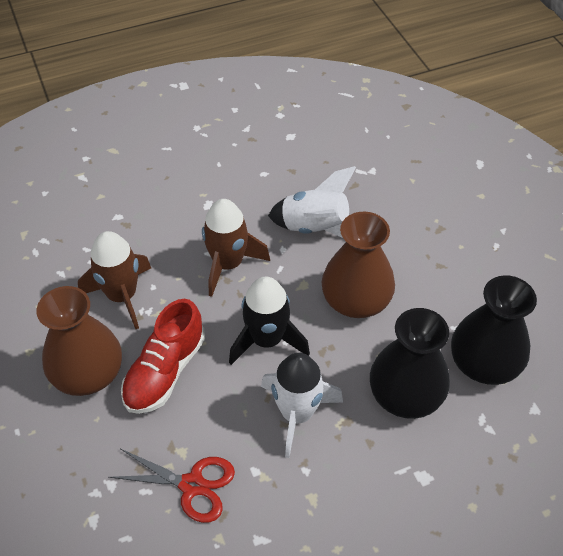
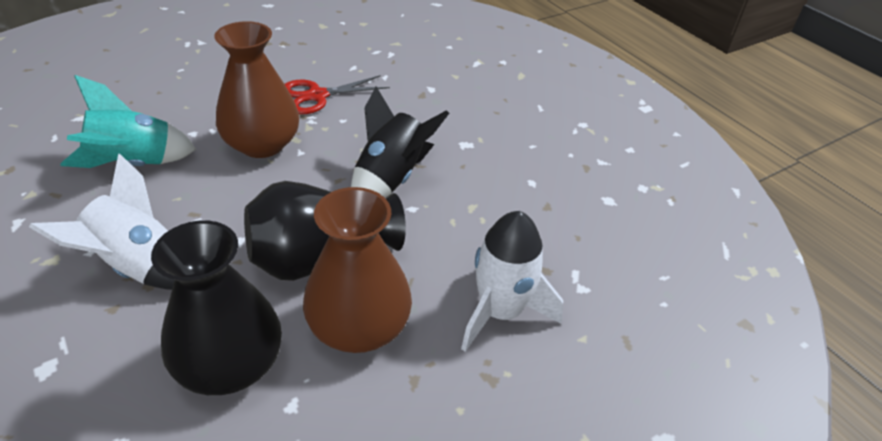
brown rocket: [78,231,151,329] [202,199,270,297] = 2 -> none = 0
red shoe: [121,299,205,414] = 1 -> none = 0
turquoise rocket: none = 0 -> [60,75,196,168] = 1

